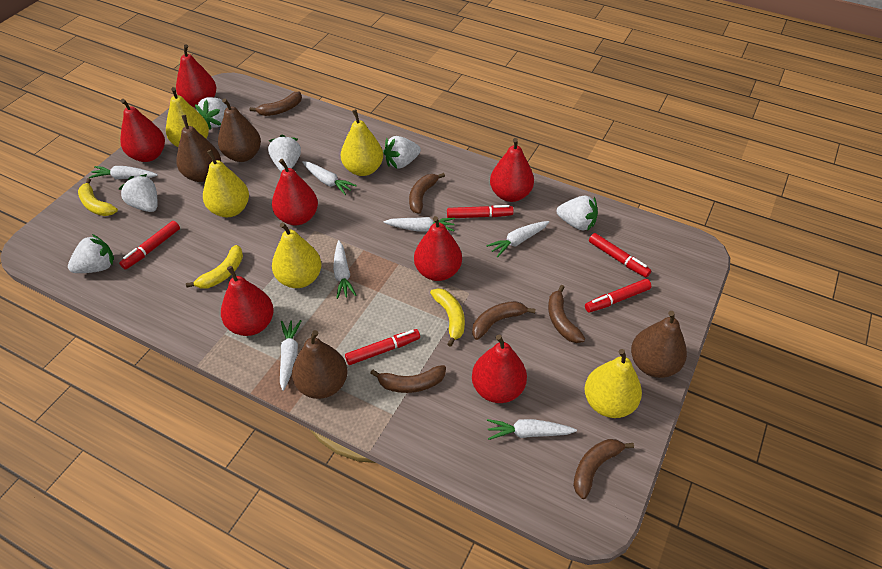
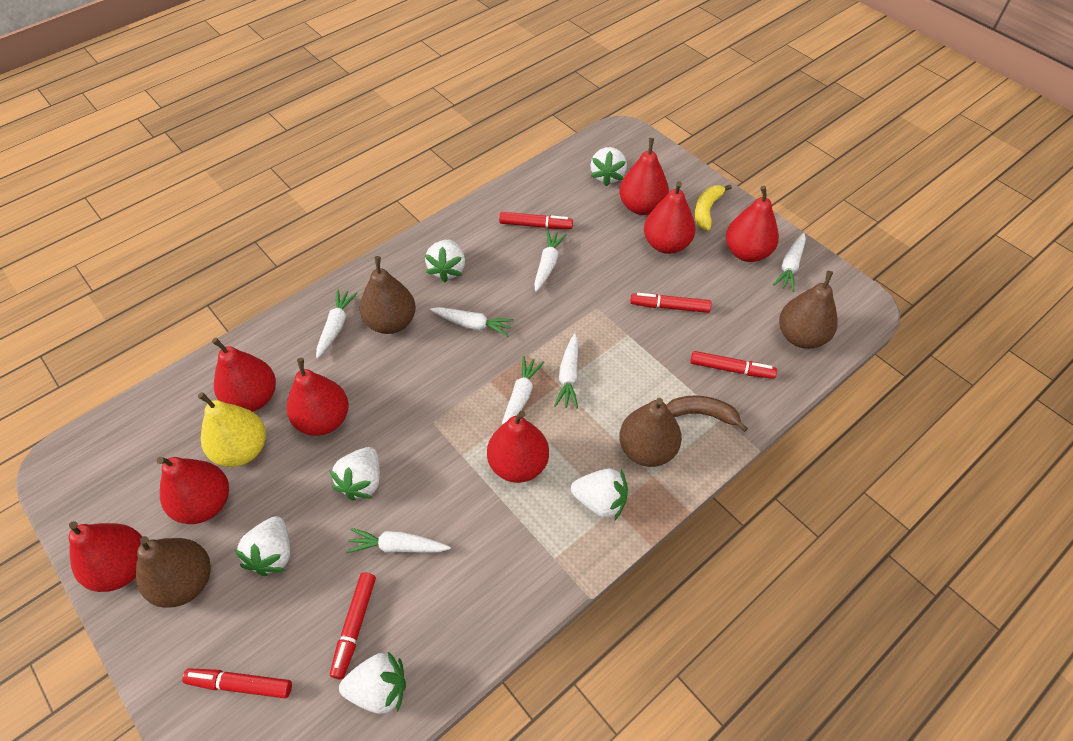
brown banana: [250,92,302,116] [370,365,446,393] [409,173,445,214] [472,301,535,340] [548,285,585,343] [573,439,634,499] = 6 -> [666,396,748,432] = 1
red pear: [120,99,165,162] [176,44,216,108] [221,266,274,336] [272,159,318,225] [414,216,462,281] [472,335,527,403] [490,138,534,202] = 7 -> [69,521,142,592] [157,457,229,524] [212,338,276,412] [286,358,349,436] [487,411,549,483] [619,138,669,215] [644,181,695,254] [726,186,779,262] = 8
yellow banana: [78,178,118,216] [186,245,243,289] [430,288,465,347] = 3 -> [695,185,732,230] = 1
yellow pear: [166,87,209,147] [203,150,249,217] [272,222,321,288] [341,109,383,176] [584,349,642,418] = 5 -> [198,392,266,467] = 1

